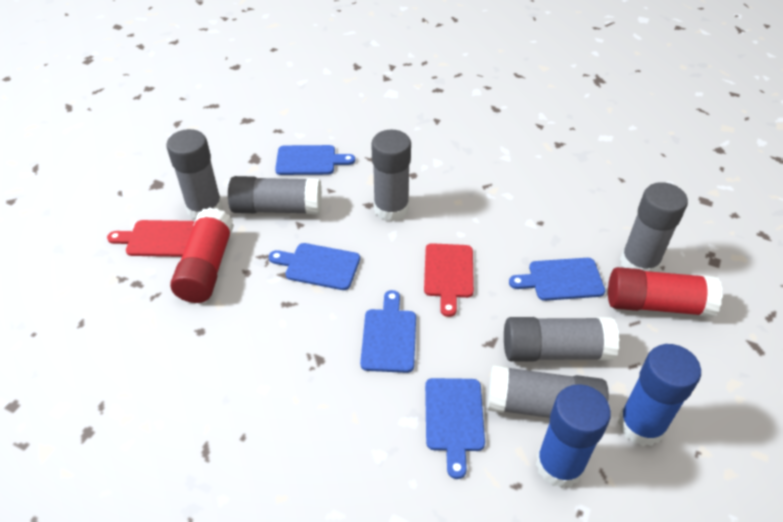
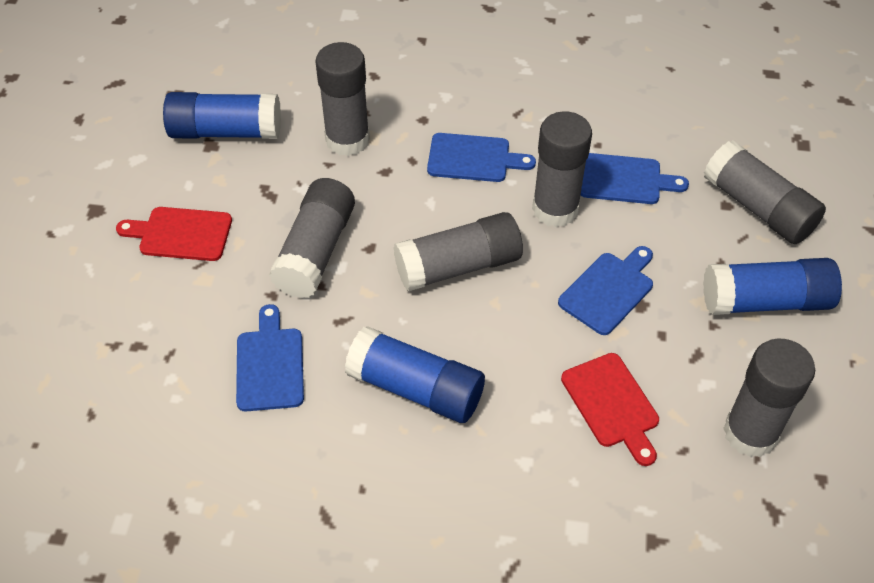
blue cutting board: [269,243,360,290] [275,145,355,175] [360,290,416,373] [425,378,485,479] [509,258,605,301] = 5 -> [236,304,304,411] [427,133,536,182] [558,246,653,335] [580,153,689,204] = 4
blue glue stick: [536,384,611,488] [618,344,701,446] = 2 -> [163,92,281,139] [345,326,485,423] [703,258,842,315] = 3
red glue stick: [170,207,234,303] [608,267,723,317] = 2 -> none = 0

